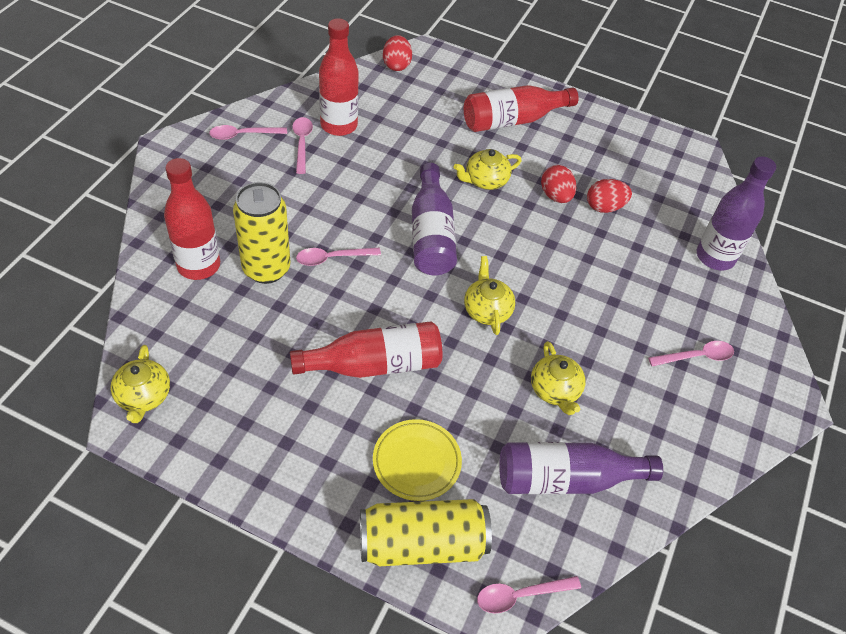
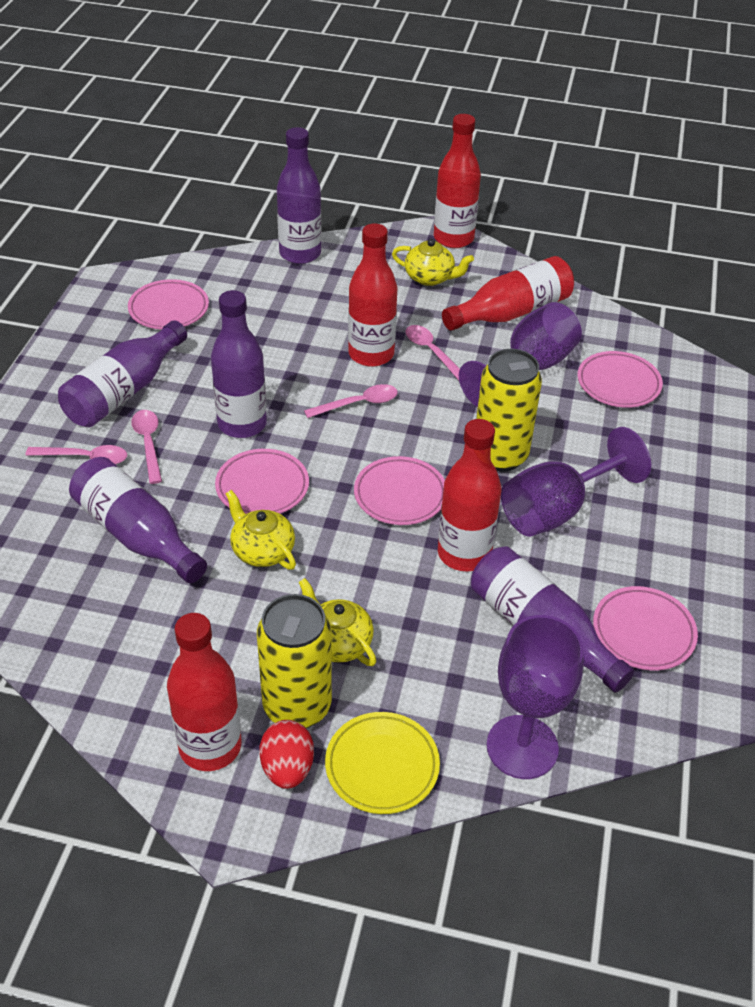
pink plate: none = 0 -> [128,279,209,330] [215,449,309,514] [354,456,445,525] [578,351,663,408] [593,586,698,670] = 5
pink spoon: [209,125,287,140] [292,117,313,174] [296,248,381,266] [477,576,581,613] [648,341,734,366] = 5 -> [26,445,127,465] [131,410,162,484] [304,384,398,418] [405,325,460,380] = 4
purple bottle: [412,163,457,275] [499,442,663,494] [697,156,776,270] = 3 -> [58,320,187,427] [69,457,207,583] [211,290,267,438] [277,127,321,264] [471,546,634,693] = 5
purple goblet: none = 0 -> [459,302,582,407] [487,615,584,779] [501,427,651,537] = 3
red bottle: [164,158,220,280] [290,321,442,378] [319,18,359,136] [464,85,579,132] = 4 -> [167,613,241,771] [348,224,398,367] [434,114,481,248] [438,419,501,571] [442,256,574,331] = 5
red egg: [383,35,412,71] [541,165,576,203] [587,179,632,213] = 3 -> [260,720,314,789] = 1
yellow teapot: [110,345,170,423] [454,149,522,190] [464,256,515,335] [531,341,585,415] = 4 -> [225,490,296,570] [299,578,376,666] [392,239,474,286] = 3

